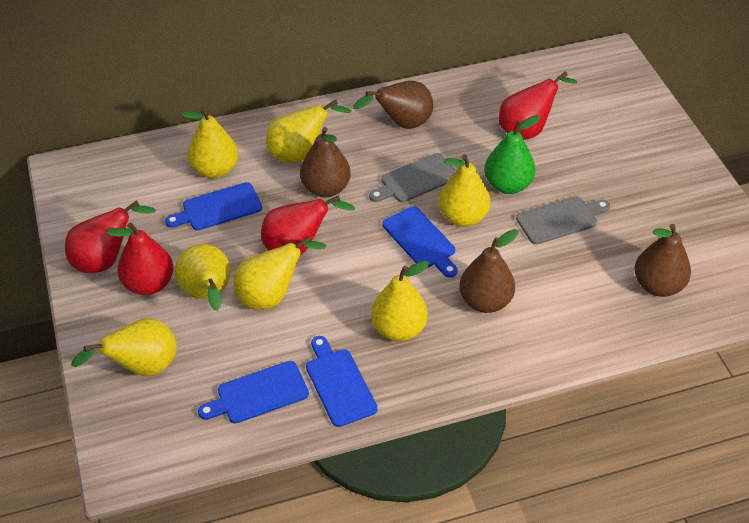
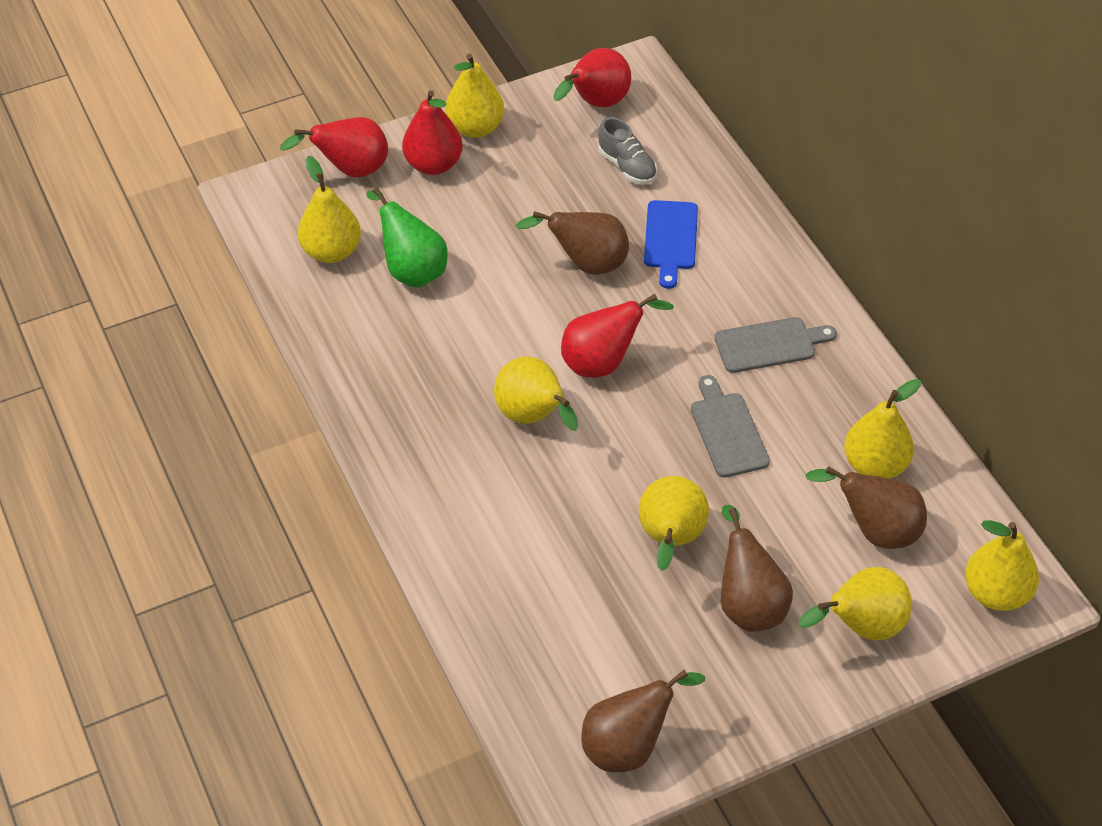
blue cutting board: [165,182,262,230] [198,361,309,424] [306,336,378,427] [383,206,458,278] = 4 -> [644,200,698,289] = 1
grey shoe: none = 0 -> [598,117,657,184] = 1

